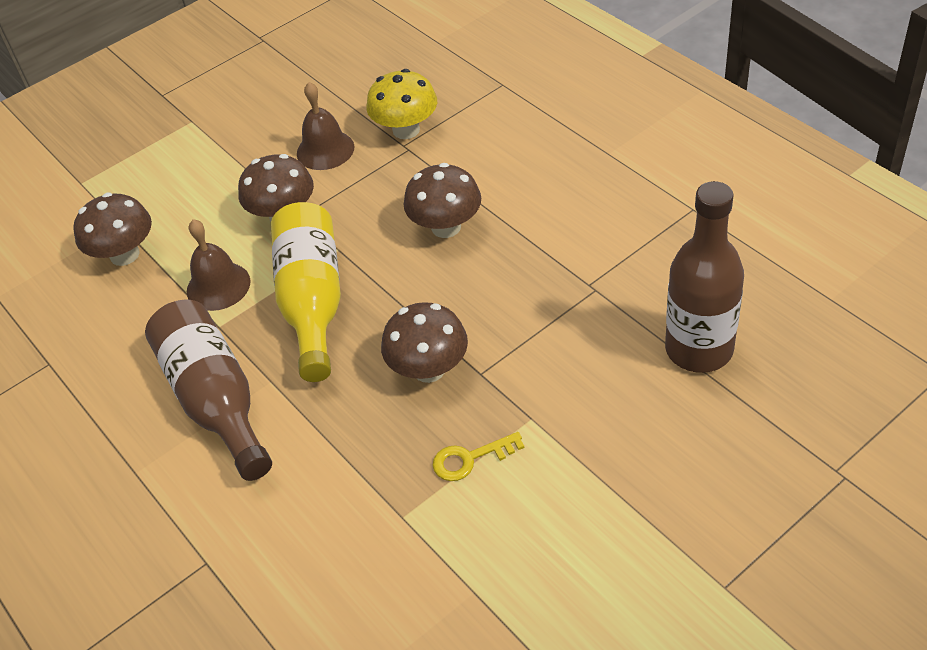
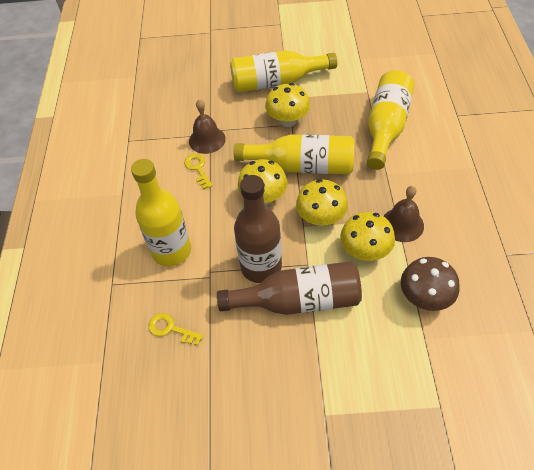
brown mushroom: [73,193,152,266] [238,154,314,222] [381,302,468,383] [404,163,481,238] = 4 -> [401,257,460,311] = 1
yellow bottle: [271,202,341,382] = 1 -> [131,159,191,266] [230,50,337,93] [234,134,355,174] [367,70,414,170] = 4
yellow key: [432,432,524,481] = 1 -> [149,313,204,346] [184,154,213,190] = 2
yellow mushroom: [366,69,437,139] = 1 -> [238,159,288,205] [265,83,310,127] [296,179,348,227] [340,212,395,261] = 4

